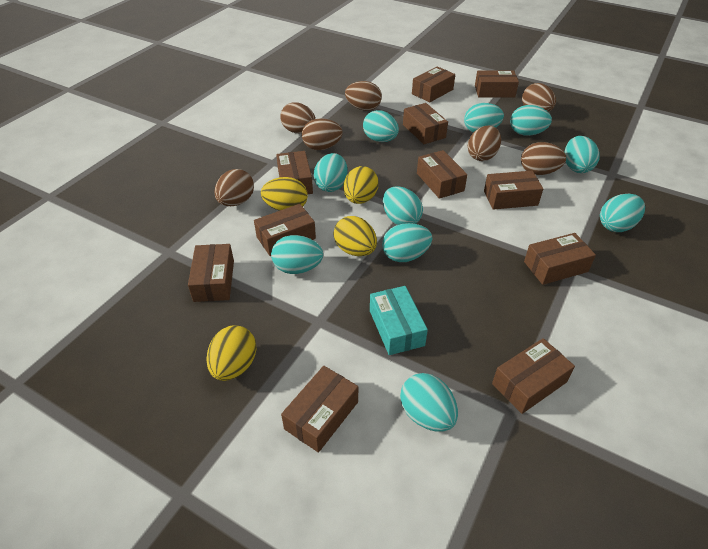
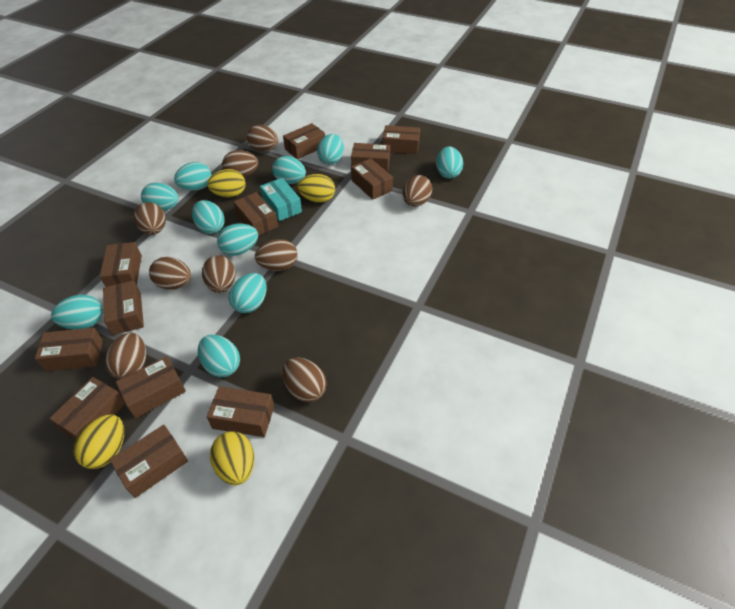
brown box: [188,244,234,302] [254,204,316,256] [276,151,313,194] [281,366,358,453] [403,103,448,144] [412,66,455,102] [417,150,467,199] [475,70,519,97] [484,171,543,210] [492,338,575,414] [524,233,596,285] = 11 -> [35,328,103,372] [49,377,125,441] [100,242,142,287] [103,280,144,335] [110,425,188,498] [116,356,186,418] [207,386,275,437] [234,192,278,236] [283,123,325,159] [351,143,390,172] [351,158,393,200] [382,125,420,154] = 12
brown egg: [214,169,254,206] [280,102,315,133] [302,118,343,150] [345,81,382,111] [468,126,501,161] [521,142,566,175] [522,83,556,112] = 7 -> [105,333,146,379] [134,202,166,235] [149,257,191,290] [202,255,236,293] [222,150,258,177] [247,125,278,151] [255,239,297,271] [282,358,326,402] [403,175,432,206] = 9

